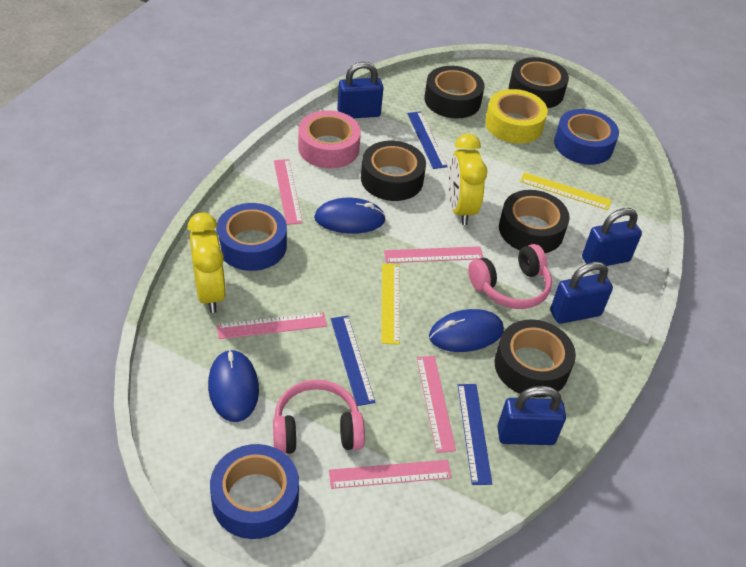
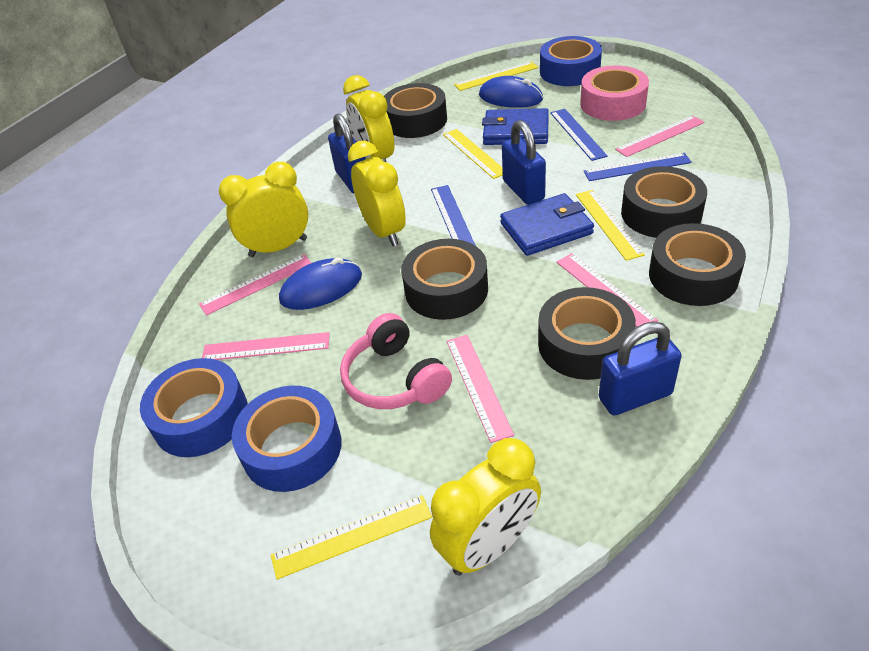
blue mouse: [208,349,259,422] [314,198,386,234] [429,309,504,352] = 3 -> [279,258,362,310] [479,76,543,108] = 2
blue padlock: [337,62,383,118] [497,386,566,445] [550,262,613,324] [582,208,642,266] = 4 -> [328,113,366,193] [502,120,546,205] [599,321,681,415] = 3
blue wallet: none = 0 -> [482,108,549,145] [500,193,594,256] = 2
pink headphones: [273,380,365,454] [468,244,552,309] = 2 -> [340,313,452,409] = 1
yellow clock: [188,213,226,313] [449,134,487,225] = 2 -> [219,162,308,257] [343,75,394,162] [348,140,406,246] [430,438,541,575] = 4
yellow ruler: [381,264,400,345] [520,172,612,210] = 2 -> [271,495,432,580] [443,129,503,179] [454,62,538,91] [576,190,645,261] = 4
yellow tape: [485,89,548,144] = 1 -> none = 0

